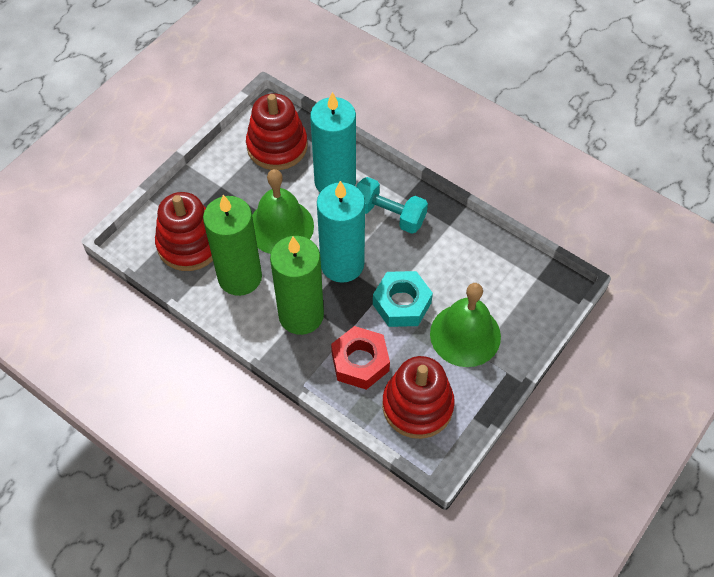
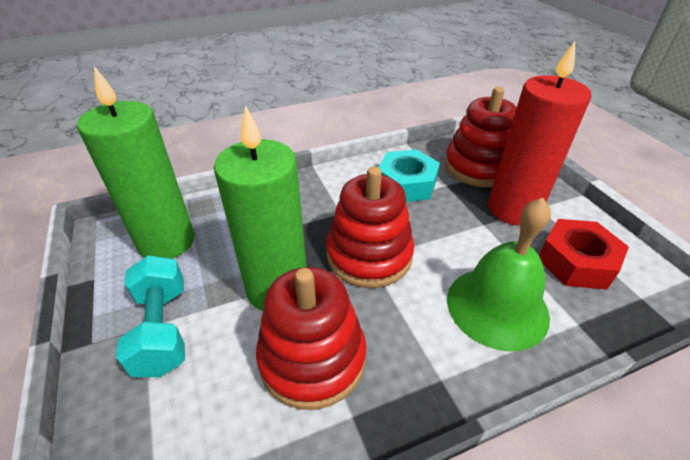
green bell: [252,169,314,254] [430,283,501,367] = 2 -> [447,198,551,351] = 1
red candle: none = 0 -> [488,41,592,225] = 1
turquoise candle: [310,92,356,192] [317,181,365,283] = 2 -> none = 0

